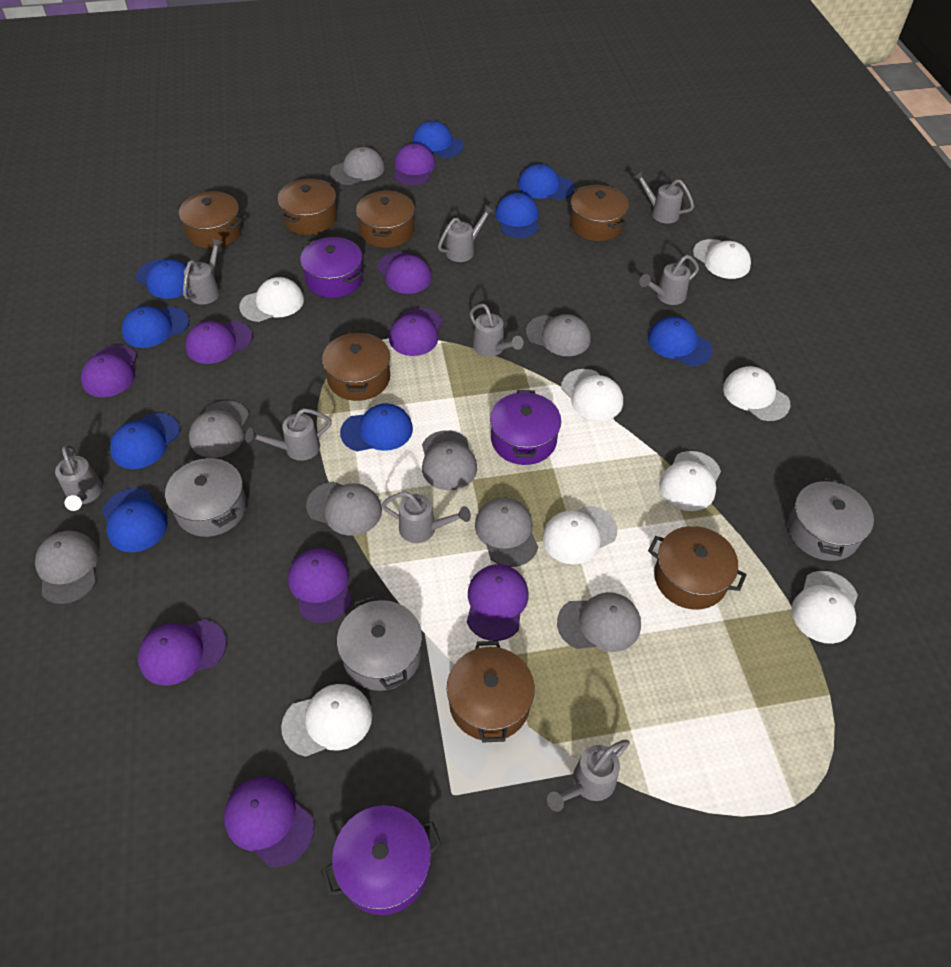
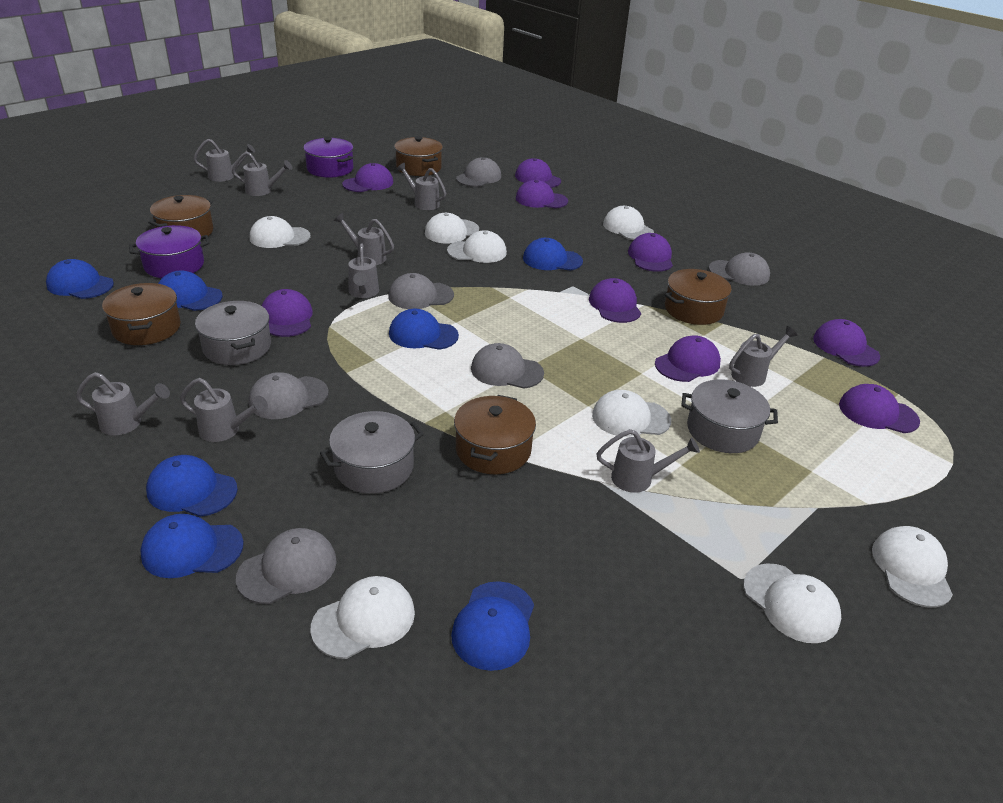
blue cap: [102,488,168,553] [110,413,180,469] [121,306,189,348] [136,259,188,299] [340,403,413,451] [413,121,464,158] [495,193,539,238] [518,164,575,200] [648,317,713,366] = 9 -> [46,259,114,299] [140,514,244,578] [146,455,238,517] [158,270,223,311] [389,309,459,350] [451,581,534,671] [523,238,583,271] = 7
brown pot: [177,191,243,249] [278,179,337,235] [322,331,390,401] [356,190,415,248] [447,641,535,742] [570,185,629,241] [648,526,747,609] = 7 -> [102,283,181,345] [148,195,213,236] [394,136,443,176] [454,395,536,474] [665,269,732,325] = 5
grey cap: [35,531,99,604] [189,401,249,458] [306,481,382,535] [330,147,385,185] [422,430,477,490] [475,497,538,567] [526,314,591,356] [557,592,641,652] = 8 -> [236,528,337,604] [249,372,329,419] [388,273,454,309] [456,157,501,187] [471,343,544,388] [709,252,770,286] = 6
purple pot: [300,237,363,298] [321,805,442,915] [490,390,561,465] = 3 -> [129,225,210,278] [303,137,353,177] = 2

